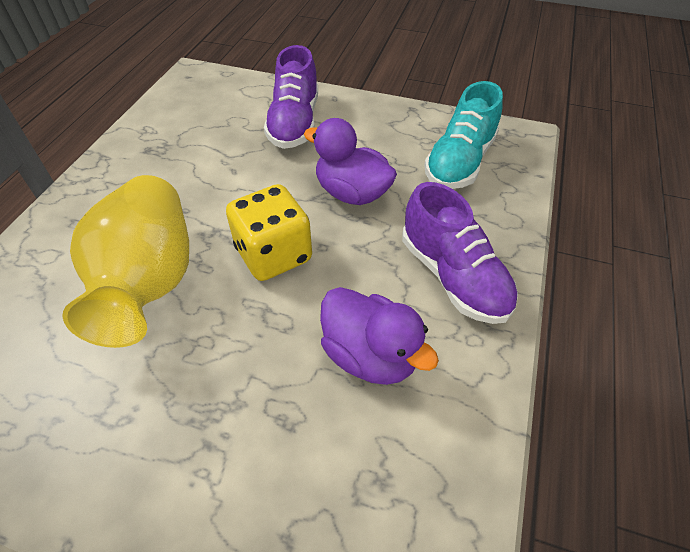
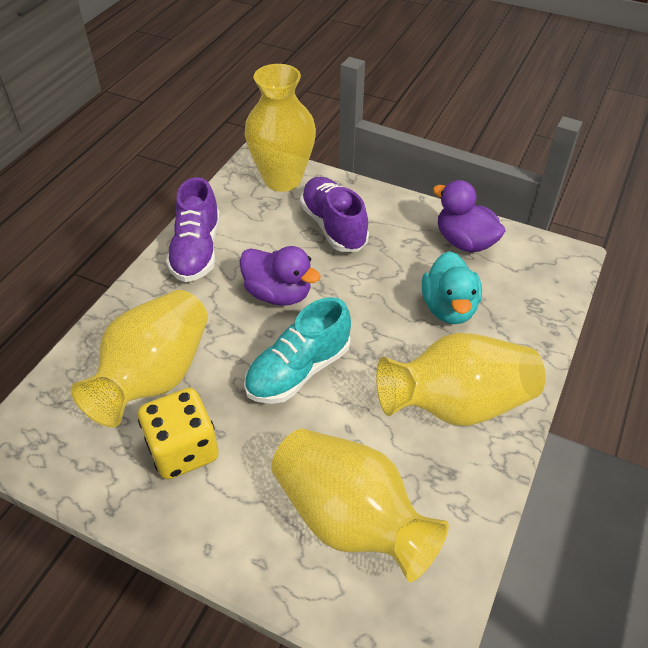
turquoise duck: none = 0 -> [422,251,482,324] = 1
yellow vase: [62,175,189,348] = 1 -> [71,290,208,427] [245,64,316,192] [271,429,449,582] [376,333,546,426] = 4

